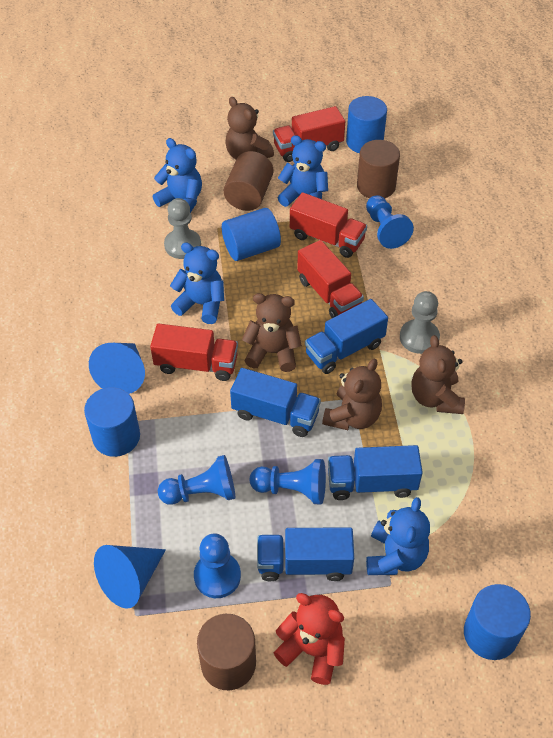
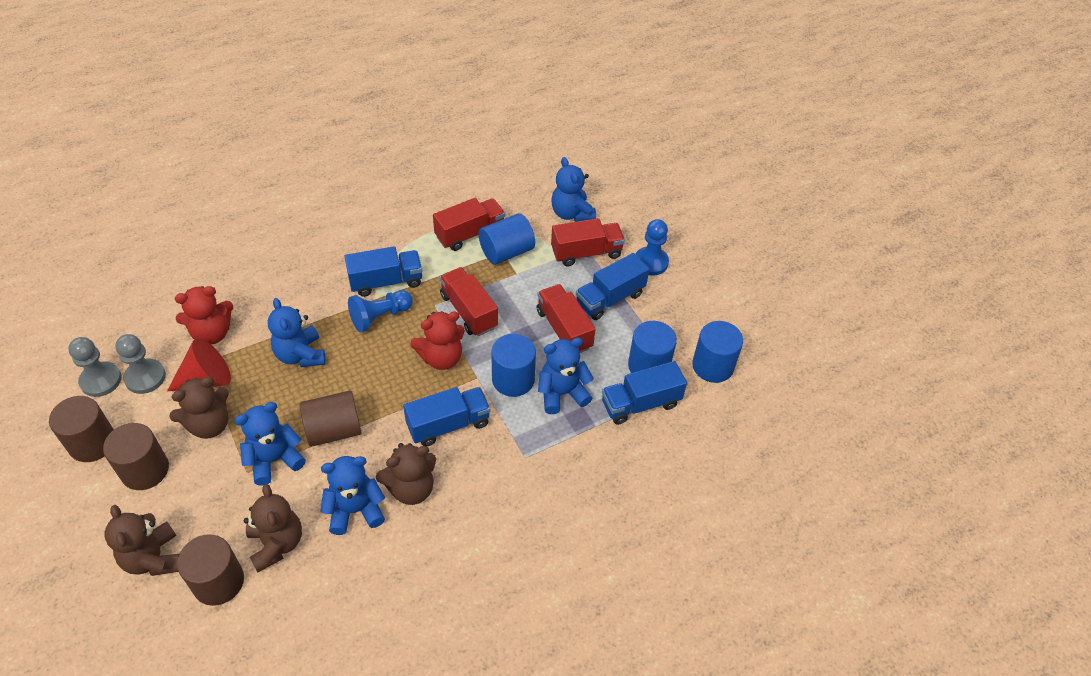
blue cone: [89,343,145,394] [94,545,166,609] = 2 -> none = 0
blue pawn: [158,455,235,505] [194,534,241,598] [250,459,326,505] [366,195,414,249] = 4 -> [348,290,413,333] [635,219,669,275] = 2
blue teddy bear: [153,138,202,213] [170,242,224,324] [278,135,328,207] [366,497,430,575] = 4 -> [234,402,306,486] [268,298,326,367] [320,456,385,535] [538,337,594,414] [551,157,596,222] = 5
brown cylinder: [197,614,256,690] [224,151,273,211] [357,140,400,198] = 3 -> [49,396,114,462] [103,423,169,490] [177,534,244,606] [300,391,362,447] = 4
red cone: none = 0 -> [167,338,231,392] = 1
red teddy bear: [273,593,345,685] = 1 -> [175,286,233,345] [410,311,465,370] = 2

